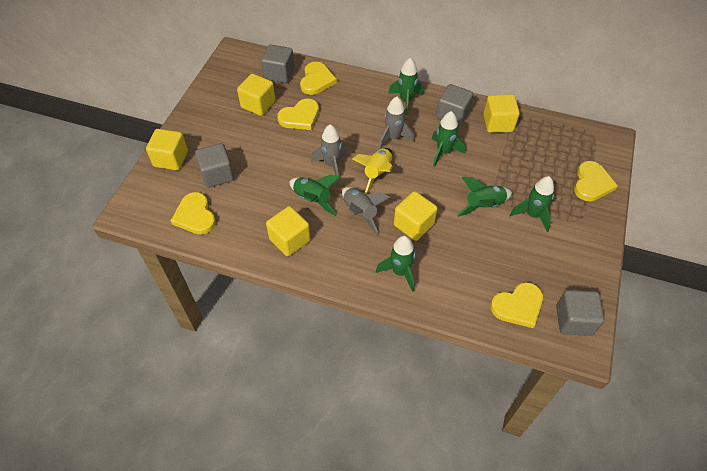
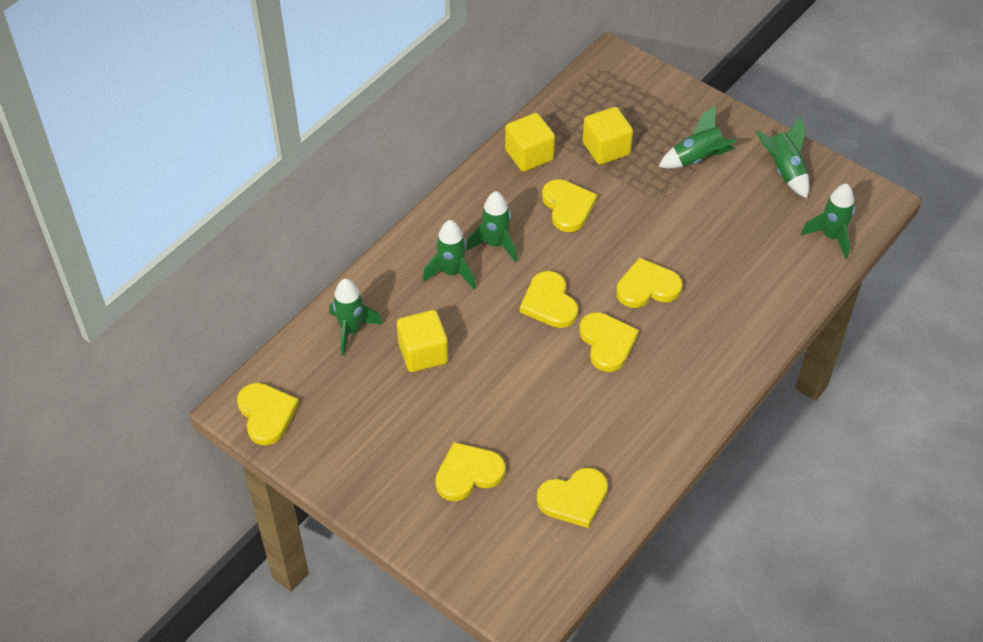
grey cube: [195,143,234,188] [261,45,294,83] [436,84,473,127] [556,290,604,336] = 4 -> none = 0
grey rocket: [311,124,348,182] [342,187,390,234] [379,96,414,150] = 3 -> none = 0
yellow cube: [146,129,188,170] [237,74,276,116] [266,206,310,256] [394,191,437,241] [484,94,520,133] = 5 -> [397,310,448,372] [505,113,555,172] [583,107,633,165] = 3
yellow heart: [171,192,216,235] [277,99,319,130] [300,62,337,95] [491,282,543,328] [574,161,618,202] = 5 -> [237,383,299,445] [435,442,505,501] [520,271,578,328] [537,468,608,528] [542,179,597,232] [579,312,639,372] [616,258,683,308] = 7
yellow rocket: [352,148,393,194] = 1 -> none = 0

